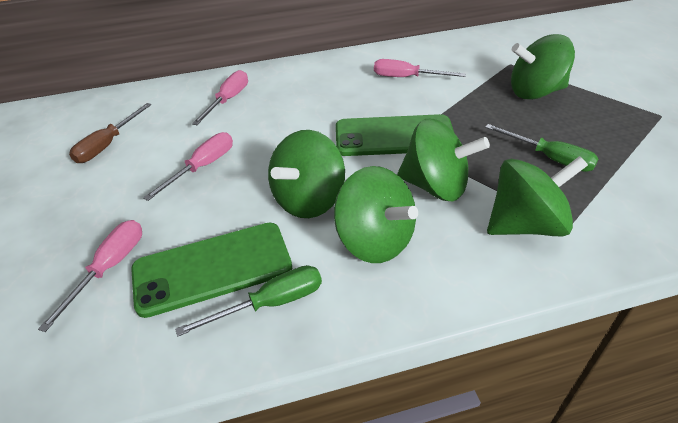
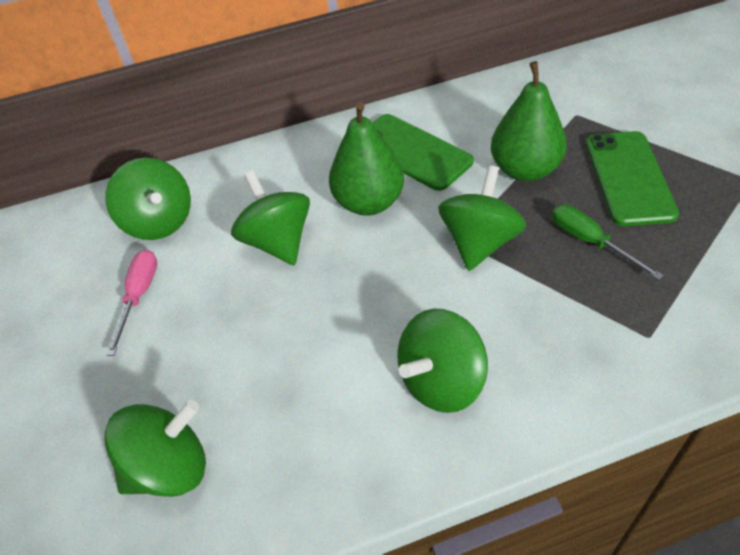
brown screwdriver: [69,103,152,163] = 1 -> none = 0
green pear: none = 0 -> [329,102,404,216] [491,61,567,181] = 2
green screwdriver: [175,265,322,337] [485,124,599,172] = 2 -> [552,204,664,280] = 1
pink screwdriver: [38,220,142,332] [143,132,233,201] [192,70,248,125] [374,59,466,77] = 4 -> [107,250,157,356] = 1

